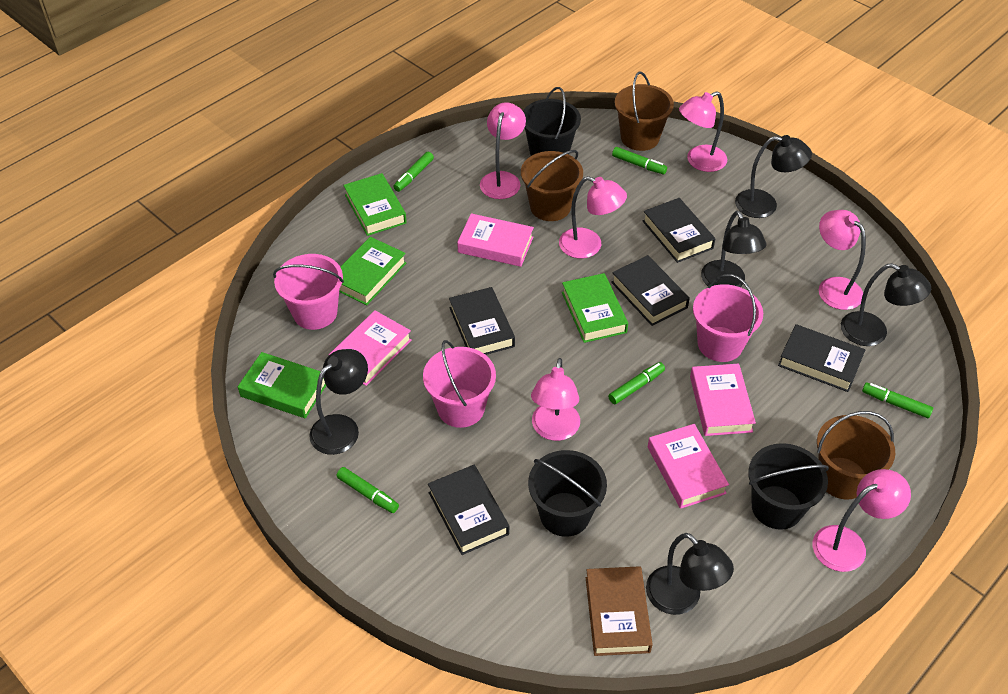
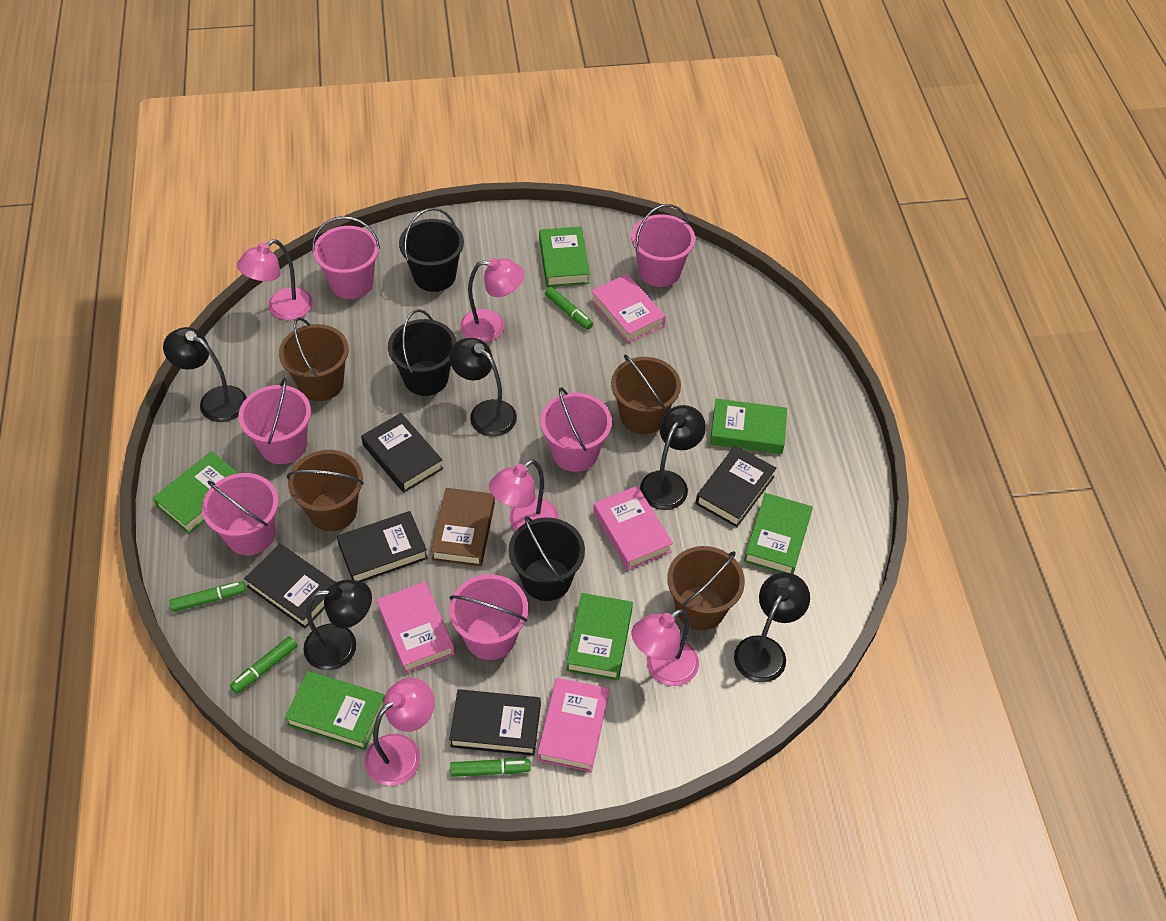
brown bucket: [521,150,583,221] [614,72,674,151] [817,411,896,500] = 3 -> [279,317,349,401] [287,450,364,531] [611,355,681,434] [667,546,745,630] = 4
green book: [238,352,326,418] [339,237,406,305] [343,173,407,236] [562,273,628,343] = 4 -> [153,451,238,534] [285,671,385,750] [539,227,590,287] [566,593,633,680] [710,399,787,454] [744,493,813,574] = 6
green marker: [336,467,399,513] [393,152,434,192] [608,362,665,404] [612,147,667,174] [862,382,933,418] = 5 -> [170,581,246,612] [230,636,297,694] [450,758,530,777] [545,287,593,330] = 4
pink bucket: [273,254,344,330] [423,340,496,428] [693,274,763,362] = 3 -> [202,473,279,555] [238,378,311,464] [312,216,380,299] [449,574,528,660] [540,387,612,472] [631,204,695,287] = 6
pink lamp: [480,102,526,199] [531,358,580,441] [559,176,627,258] [679,91,727,172] [812,469,911,572] [819,210,866,310] = 6 -> [237,239,313,320] [365,677,435,786] [460,258,524,342] [489,459,559,531] [631,609,699,686] = 5

